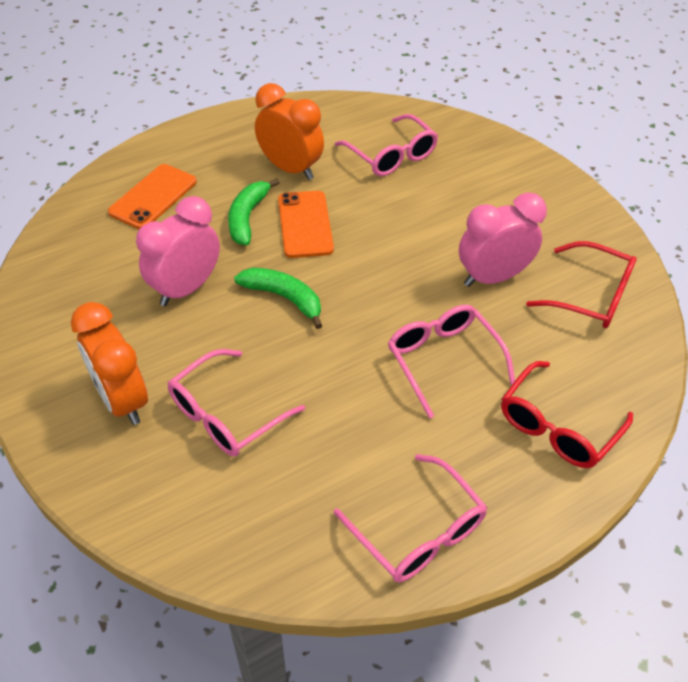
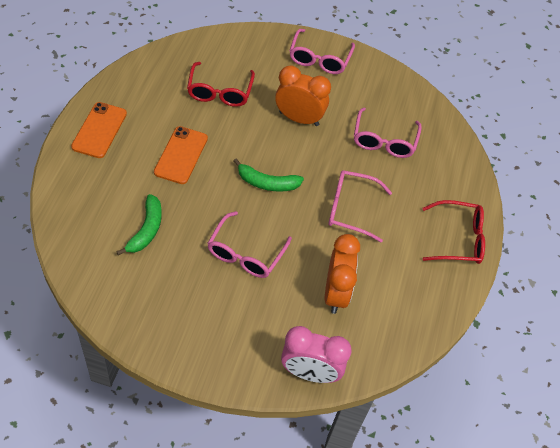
pink clock: [136,196,220,306] [459,193,547,287] = 2 -> [281,326,352,383] = 1

